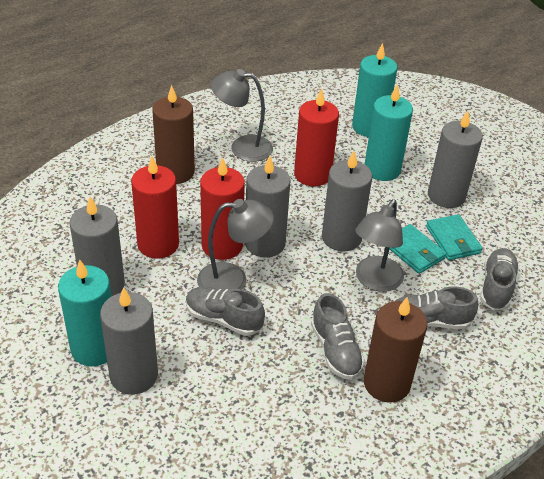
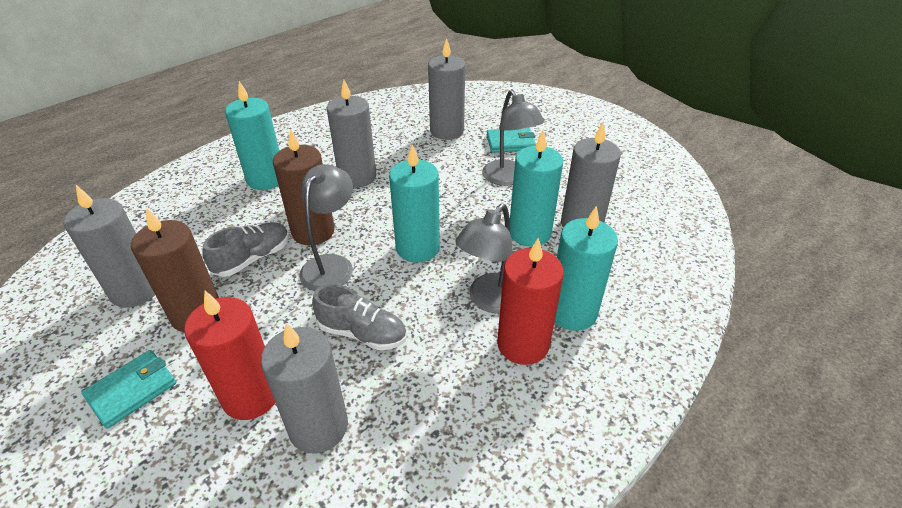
grey shoe: [186,286,265,336] [311,293,365,380] [395,286,478,329] [480,248,519,311] = 4 -> [202,222,289,277] [312,285,407,350] = 2
red candle: [131,156,179,259] [200,157,245,260] [294,88,339,187] = 3 -> [184,291,275,420] [497,238,564,365] = 2
turquoise candle: [58,260,112,367] [352,43,397,137] [365,84,413,181] = 3 -> [225,81,279,190] [389,144,440,263] [510,131,563,247] [555,205,618,331] = 4

